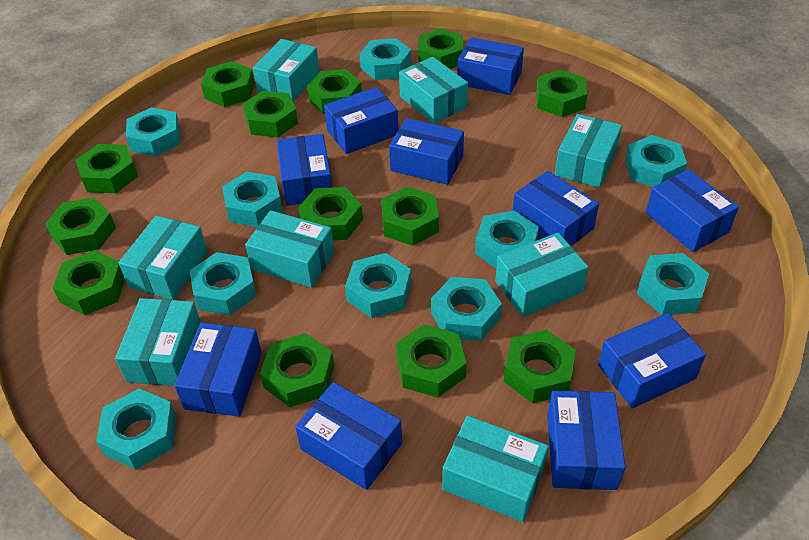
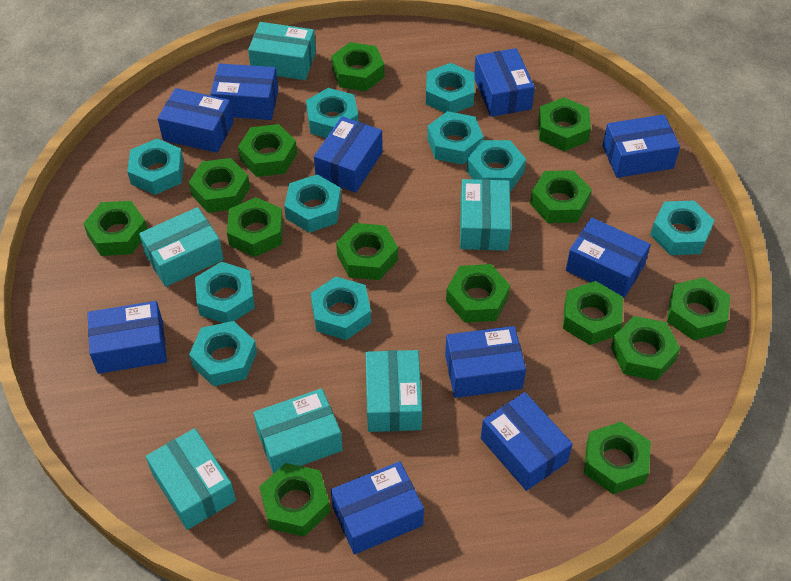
green nut: [45,197,116,255] [53,250,125,315] [75,144,138,193] [201,61,255,107] [242,91,298,137] [260,333,334,407] [298,187,363,240] [307,69,362,114] [381,187,439,246] [396,324,467,398] [418,28,463,69] [503,330,576,403] [536,70,588,117] = 13 -> [83,201,147,256] [189,158,250,213] [227,197,283,257] [238,124,297,177] [259,463,330,537] [331,42,384,91] [336,223,398,280] [446,264,510,323] [530,170,592,223] [538,97,591,151] [563,281,623,345] [584,421,651,494] [611,316,680,381] [667,277,730,340] = 14
turquoise box: [115,298,201,386] [119,216,208,300] [245,210,334,288] [253,39,320,102] [399,57,468,124] [442,416,549,522] [495,233,588,317] [555,114,622,188] = 8 -> [139,207,224,287] [146,428,236,530] [248,22,316,80] [253,388,342,474] [366,350,422,432] [460,179,511,251] = 6

